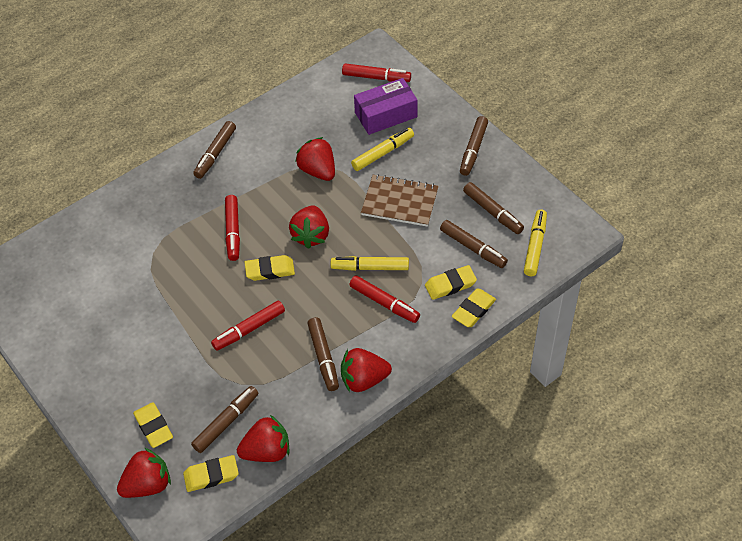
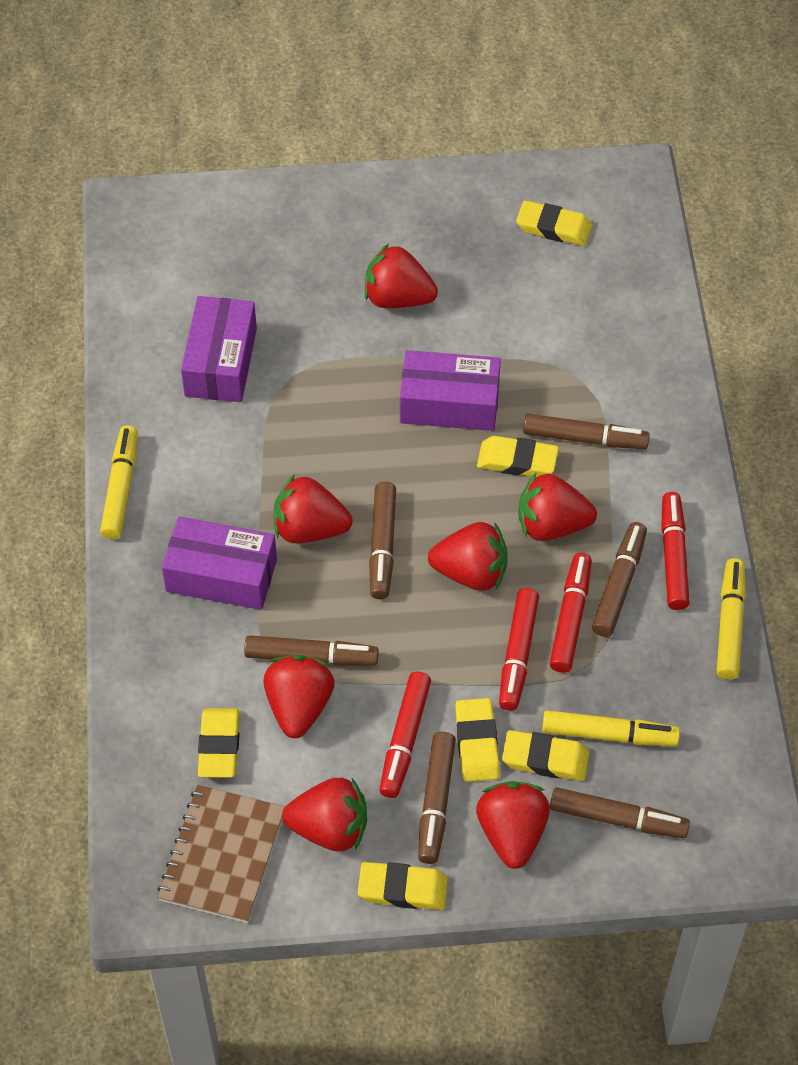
purple box: [354,78,418,135] = 1 -> [162,517,277,610] [181,296,257,402] [400,350,501,431] = 3
red strawberry: [117,448,171,498] [237,415,289,462] [289,205,329,249] [295,137,335,181] [341,348,392,392] = 5 -> [263,655,335,738] [274,474,352,543] [282,778,367,851] [365,244,438,308] [428,522,508,591] [476,781,550,869] [518,473,597,541] = 7
yellow eraser: [133,402,173,448] [183,455,239,492] [245,255,295,281] [425,265,477,300] [452,289,496,327] = 5 -> [198,708,240,778] [358,862,448,910] [455,698,500,782] [477,436,559,477] [502,730,589,781] [516,200,592,246] = 6

